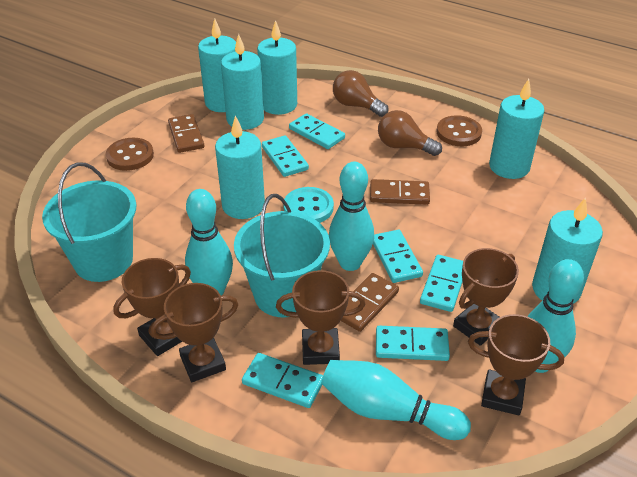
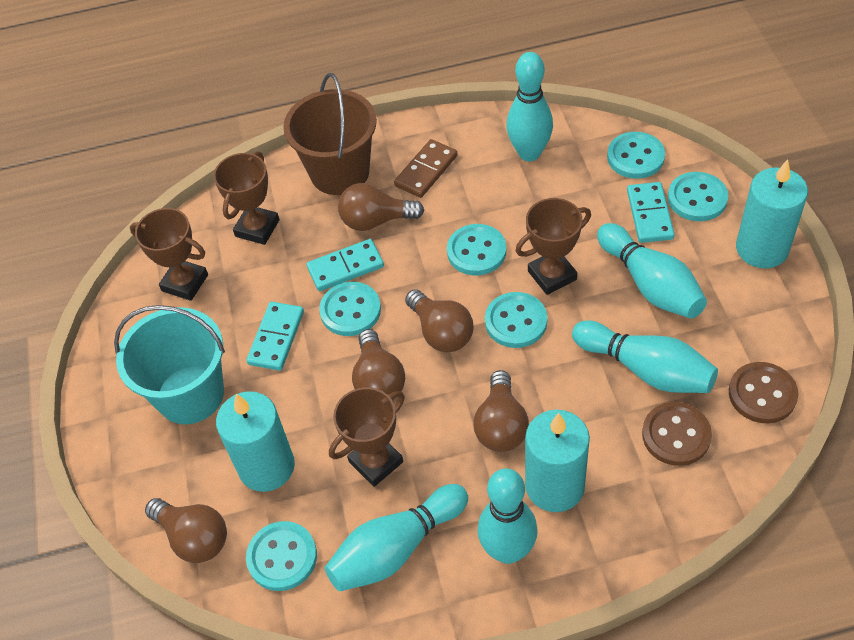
brown bucket: none = 0 -> [283,73,377,195] = 1
brown domino: [168,114,204,153] [341,273,399,332] [370,179,430,205] = 3 -> [394,139,458,198] = 1
brown light bulb: [333,70,389,117] [378,110,442,156] = 2 -> [145,498,227,563] [338,183,424,231] [352,329,405,400] [405,289,473,352] [473,370,529,452] = 5
brown trophy: [113,258,191,356] [151,283,239,382] [276,270,365,365] [453,248,519,346] [468,314,564,415] = 5 -> [130,208,208,301] [214,151,279,245] [329,387,405,487] [515,198,591,295] = 4
turquoise bowling pin: [185,189,233,296] [321,360,471,440] [329,162,374,271] [527,259,584,373] = 4 -> [325,484,468,591] [478,468,538,564] [506,52,553,161] [572,320,718,393] [597,223,707,319] = 5
turquoise bucket: [42,162,136,282] [234,194,330,317] = 2 -> [114,305,225,424] = 1
turquoise button: [283,187,334,223] = 1 -> [246,521,317,591] [319,282,381,336] [447,224,506,275] [485,292,547,348] [607,132,665,179] [668,172,728,221] = 6
turquoise candle: [198,19,236,112] [215,115,265,219] [221,34,264,130] [257,20,297,115] [489,79,545,179] [532,197,603,304] = 6 -> [216,391,295,492] [525,409,590,512] [736,159,808,268] = 3
turquoise domino: [242,353,323,408] [262,135,309,177] [289,113,345,149] [373,230,423,283] [376,326,450,361] [420,255,463,312] = 6 -> [246,302,304,371] [307,239,384,291] [627,182,675,243] = 3

